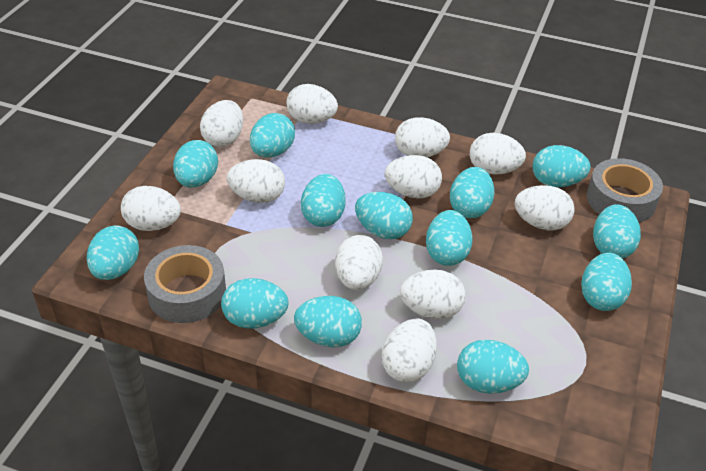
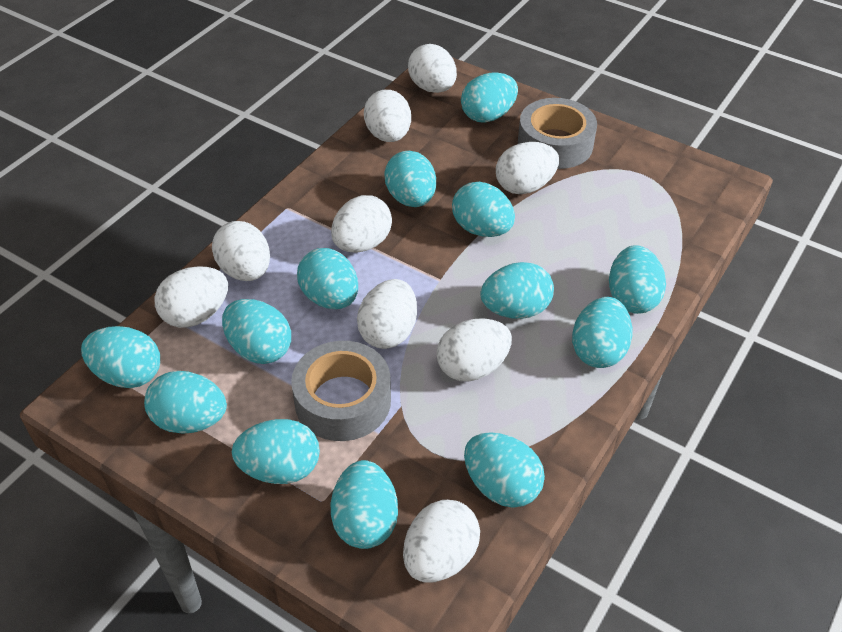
white egg: [121,186,181,231] [200,100,243,147] [227,159,285,203] [286,84,338,124] [335,235,383,290] [382,318,437,383] [385,155,442,199] [395,117,450,157] [400,270,466,319] [470,133,526,175] [515,185,575,230] = 11 -> [154,266,228,328] [212,221,270,281] [331,195,392,253] [357,279,417,349] [364,90,411,142] [403,500,480,583] [408,44,457,93] [437,318,512,382] [496,142,559,194] = 9

